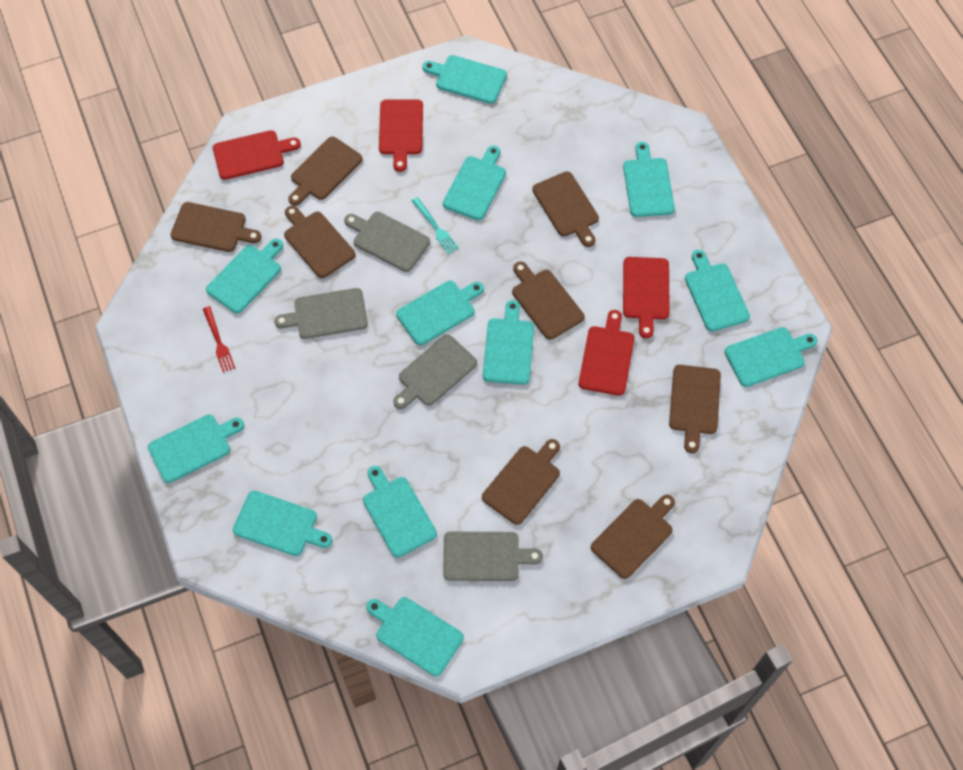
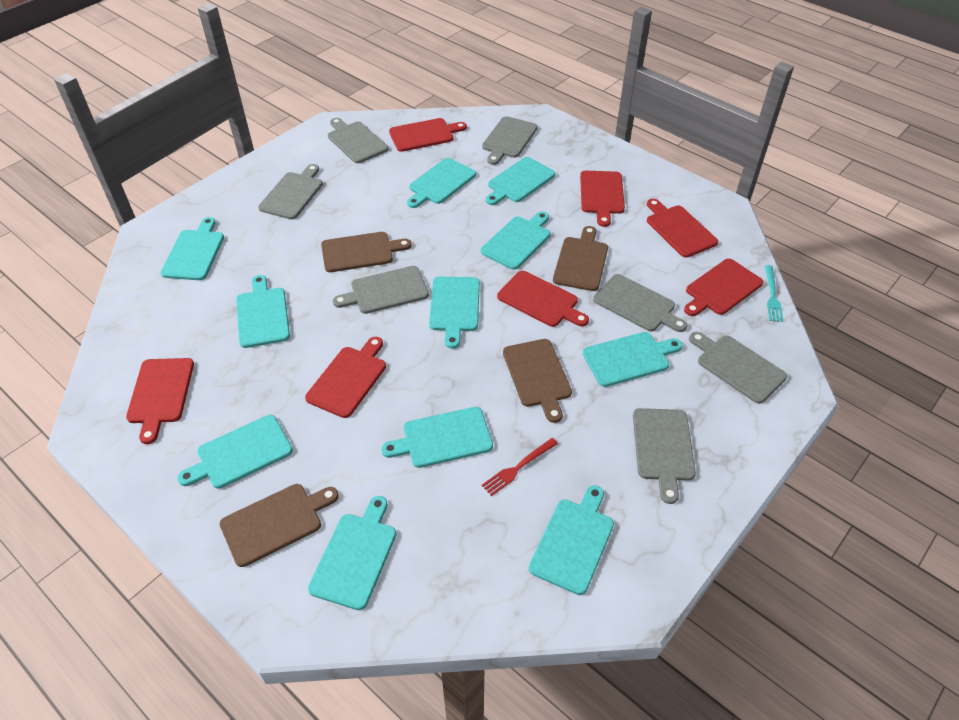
brown cutting board: [170,202,261,252] [284,206,356,278] [288,137,362,206] [482,439,560,525] [512,262,584,340] [532,171,599,247] [591,495,675,579] [669,365,721,453] = 8 -> [220,484,339,567] [321,232,412,272] [503,339,572,423] [553,226,608,291] = 4
grey cutting board: [274,288,368,339] [344,212,430,272] [393,334,477,409] [443,532,543,581] = 4 -> [258,164,323,219] [328,118,388,163] [333,266,429,314] [482,116,538,165] [593,274,688,332] [633,408,696,504] [689,332,787,404] = 7
red cutting board: [213,130,301,180] [379,100,423,172] [579,310,634,396] [623,257,670,338] = 4 -> [126,358,194,444] [305,337,386,418] [389,118,467,152] [497,271,589,327] [580,171,625,227] [647,199,718,257] [684,259,763,316] = 7
turquoise cutting board: [148,414,244,483] [206,239,283,313] [233,491,332,556] [363,466,437,558] [366,597,464,676] [396,281,484,345] [422,55,507,104] [443,145,506,220] [483,300,534,385] [623,142,675,217] [685,250,750,332] [725,327,817,387] = 12 -> [161,217,224,280] [177,415,293,489] [236,275,290,348] [308,496,396,610] [381,407,493,468] [407,158,476,208] [429,277,480,349] [481,211,551,270] [486,157,555,205] [529,485,614,595] [583,332,683,387] = 11

